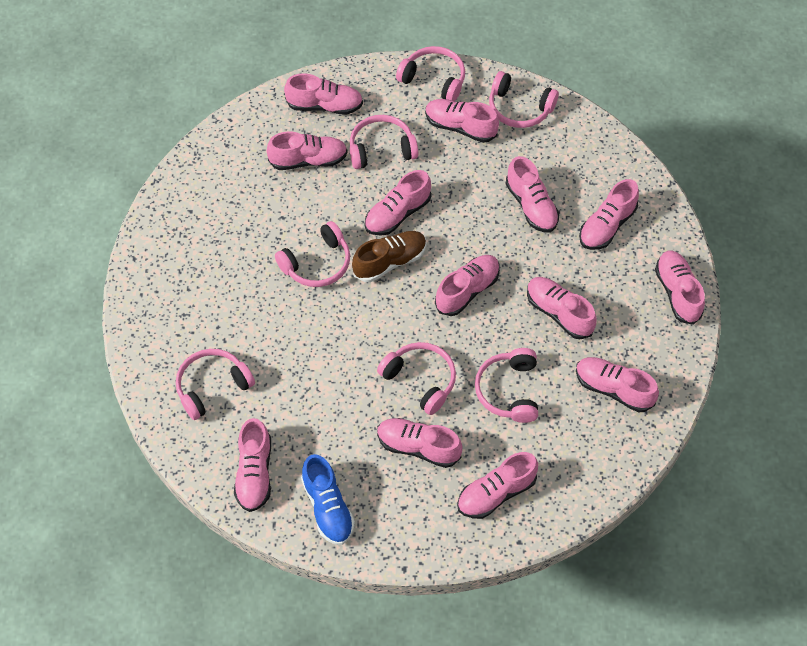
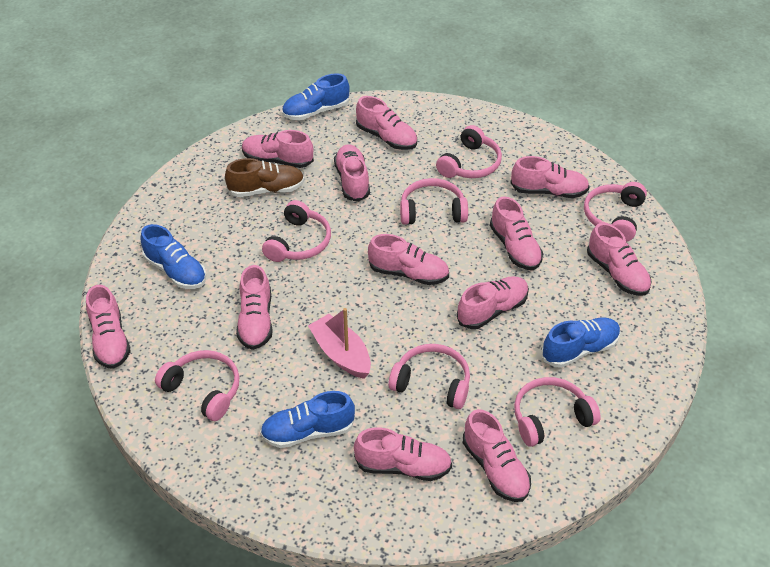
blue shoe: [301,454,355,545] = 1 -> [140,224,206,289] [260,391,355,448] [282,73,350,120] [542,317,621,368] = 4
pink boat: none = 0 -> [308,308,371,379] = 1
pink shoe: [234,418,271,512] [267,131,348,170] [284,73,363,115] [365,170,431,236] [377,418,463,468] [425,99,499,143] [435,255,500,316] [457,452,538,519] [506,156,559,232] [527,277,597,339] [576,357,659,412] [579,179,639,250] [655,251,705,325] = 13 -> [86,285,131,369] [236,265,273,350] [242,130,314,168] [334,144,370,202] [354,427,452,481] [356,96,417,150] [368,234,449,285] [457,276,529,329] [463,409,531,502] [490,196,543,270] [511,156,590,198] [587,223,652,296] = 12

